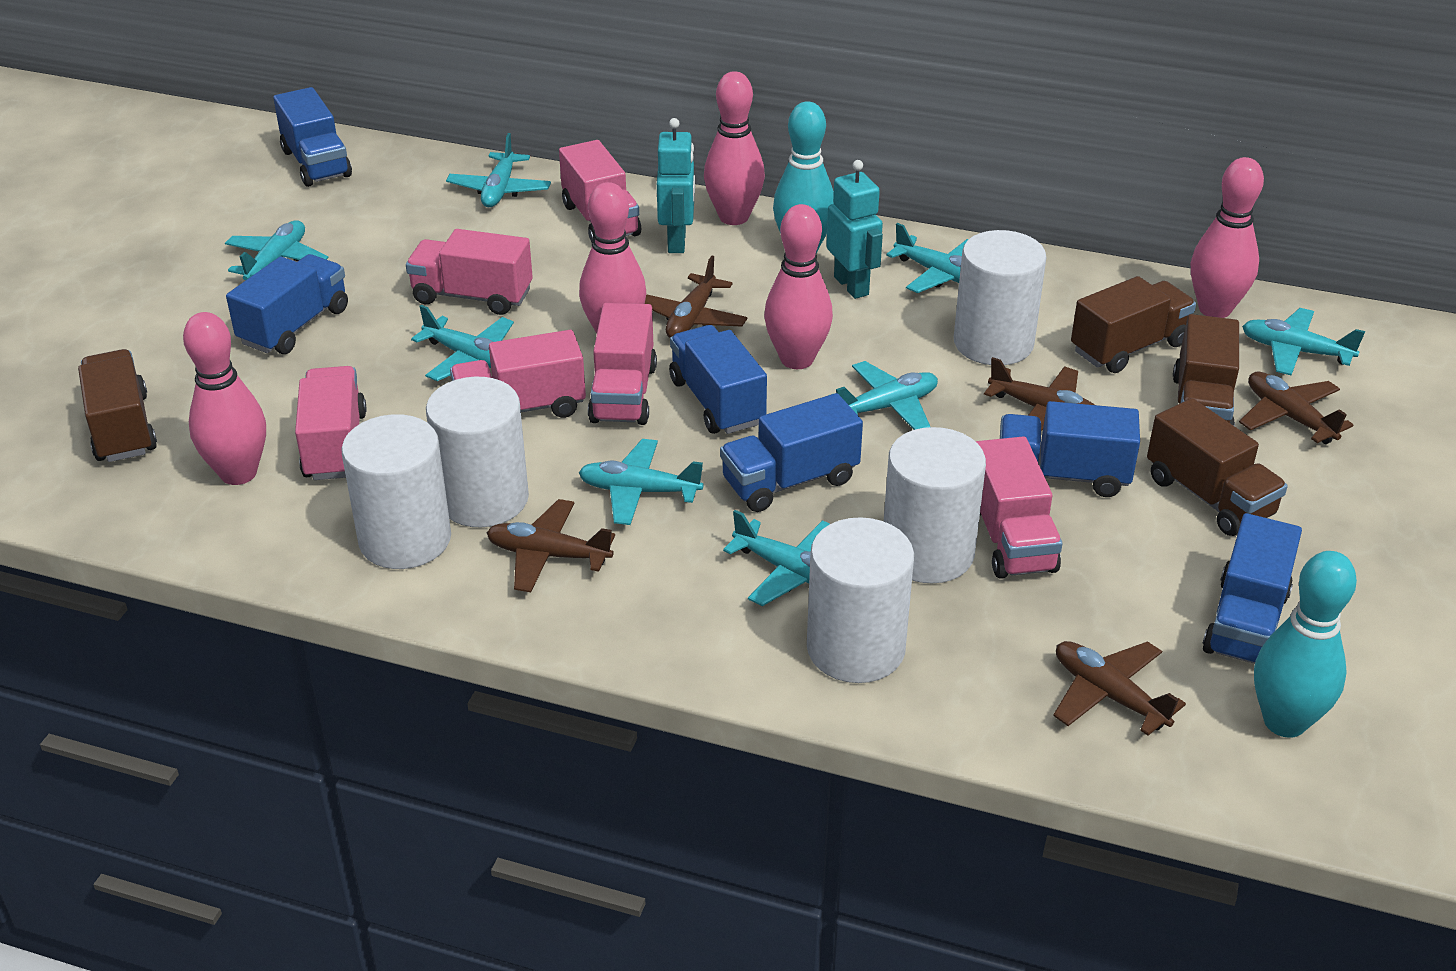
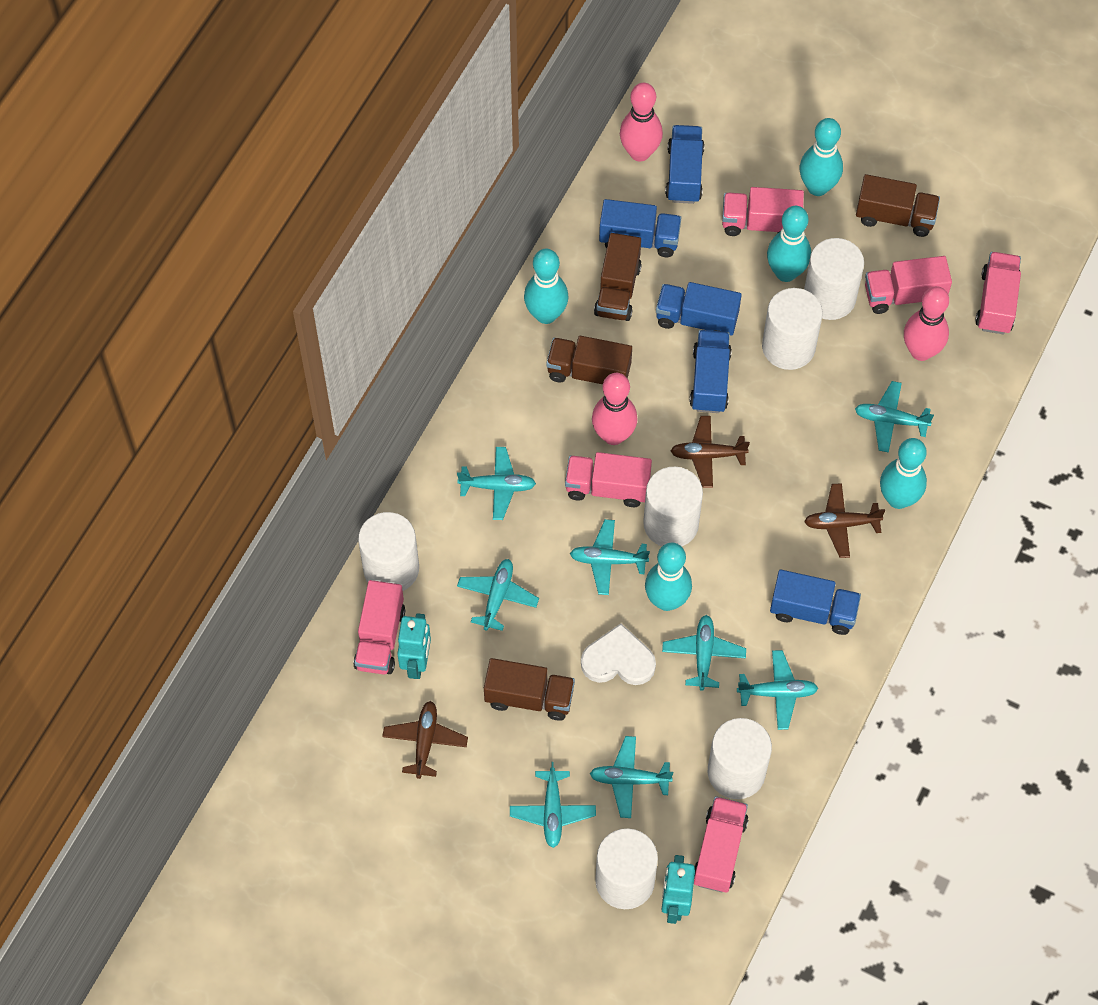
blue truck: [226,254,348,354] [273,87,352,187] [669,325,767,434] [720,393,863,512] [1000,401,1140,497] [1202,513,1302,664] = 6 -> [599,199,681,257] [656,282,741,336] [665,125,705,204] [689,330,732,413] [770,570,861,635] = 5
brown plane: [486,499,615,592] [645,256,747,338] [984,357,1095,431] [1053,641,1186,736] [1239,372,1353,444] = 5 -> [382,701,468,779] [671,416,750,488] [804,483,885,558] = 3
pink bowling pin: [183,312,266,485] [579,182,646,334] [704,71,765,225] [764,204,833,369] [1191,157,1264,318] = 5 -> [592,373,637,445] [620,83,663,161] [904,286,949,361] = 3
turquoise bowling pin: [773,102,834,254] [1254,551,1357,738] = 2 -> [524,249,568,324] [645,543,692,611] [767,206,811,282] [800,118,843,196] [880,438,927,509] = 5
white cylinder: [341,414,451,569] [426,377,529,527] [807,517,914,683] [884,427,986,583] [954,230,1047,365] = 5 -> [358,512,419,591] [595,828,658,909] [643,467,703,547] [708,718,772,799] [762,288,823,370] [804,238,864,320] = 6
white heart: none = 0 -> [581,623,656,685] = 1

